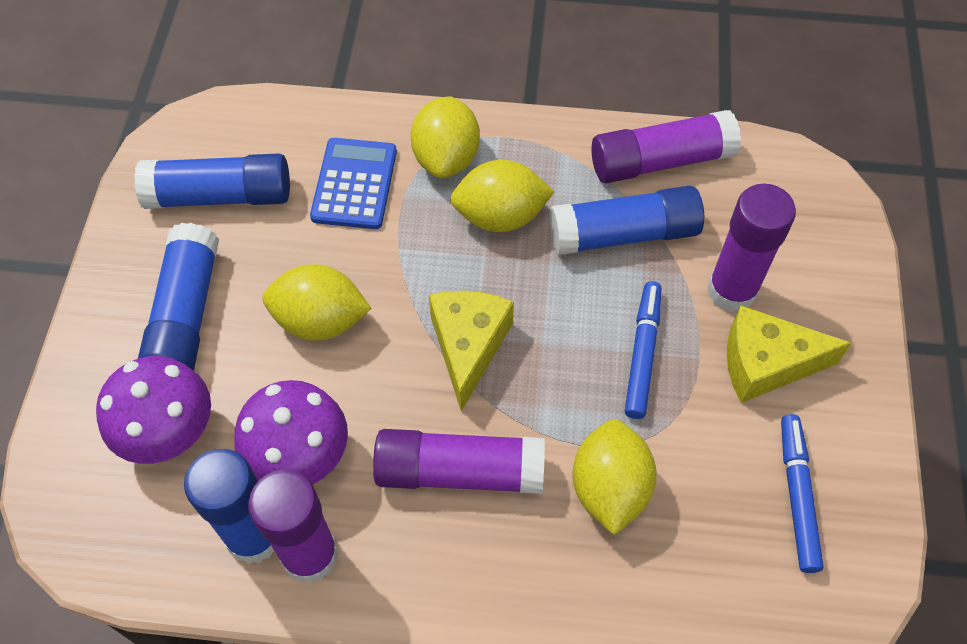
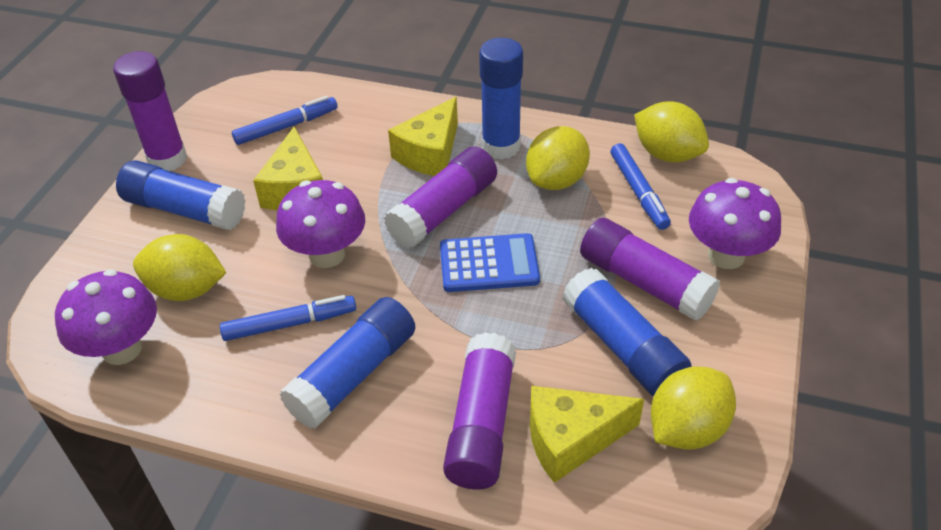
blue marker: [625,281,661,419] [781,414,824,573] = 2 -> [220,295,356,341] [232,96,338,145] [610,143,671,230] = 3
purple mushroom: [96,356,211,464] [234,380,348,484] = 2 -> [55,269,157,365] [276,180,365,268] [689,178,781,269] = 3
yellow cheese: [429,291,514,411] [727,305,852,403] = 2 -> [253,127,323,210] [388,97,458,176] [530,386,644,483] = 3

